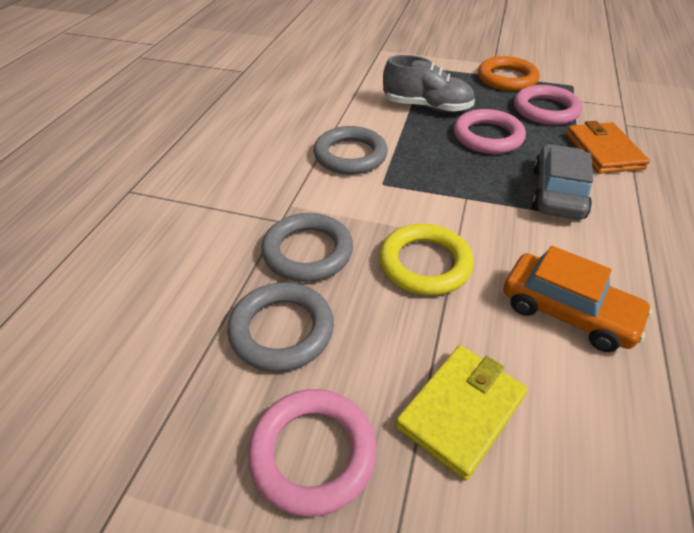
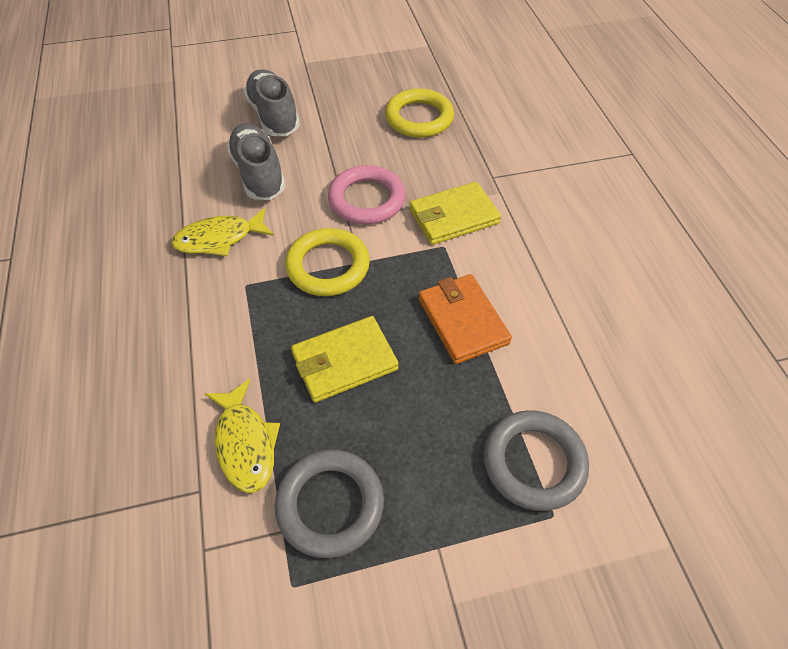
grey car: [531,144,593,220] = 1 -> none = 0
grey ring: [227,282,334,372] [261,213,353,282] [314,126,388,174] = 3 -> [275,450,384,558] [484,410,589,511] = 2
grey shoe: [383,55,475,112] = 1 -> [226,123,286,200] [243,69,300,136] = 2
orange car: [503,246,653,352] = 1 -> none = 0
orange ring: [478,56,539,91] = 1 -> none = 0
pink ring: [248,389,377,517] [454,109,526,154] [514,85,583,125] = 3 -> [328,165,406,224] = 1
yellow fish: none = 0 -> [171,208,274,256] [204,379,280,493] = 2
yellow ring: [379,224,474,296] = 1 -> [285,228,370,296] [385,88,454,138] = 2
yellow wallet: [396,345,528,480] = 1 -> [291,316,399,403] [409,182,501,245] = 2

